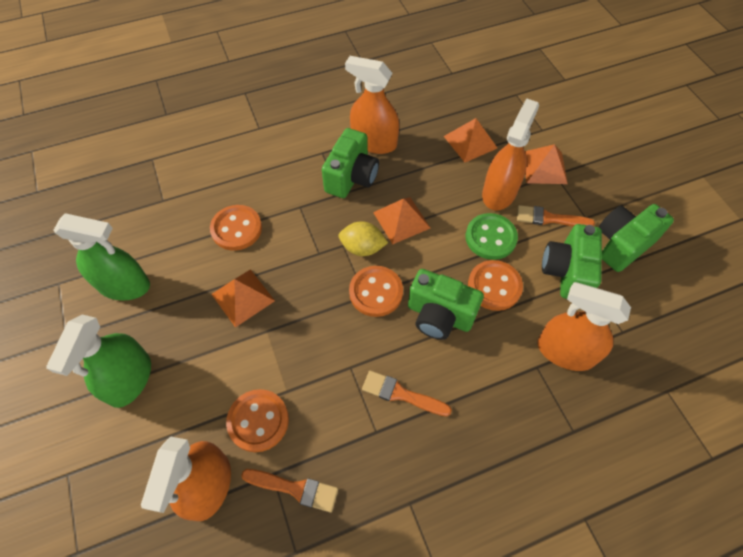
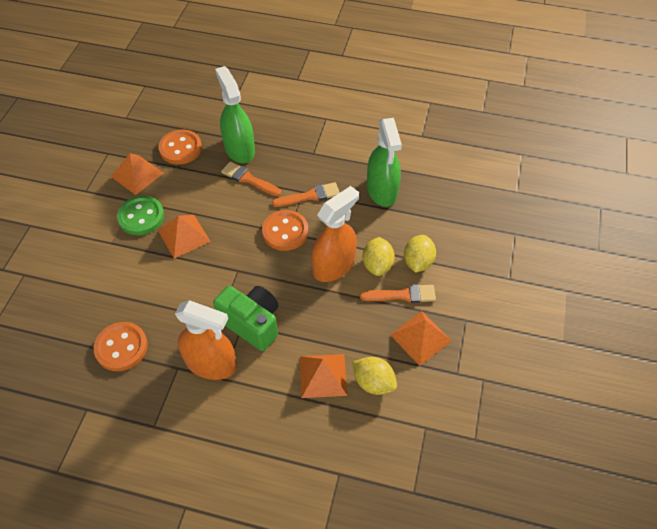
green camera: [322,128,379,198] [408,269,484,340] [542,224,602,299] [599,204,674,272] = 4 -> [213,286,278,351] = 1
orange button: [210,205,262,251] [226,389,289,452] [349,266,403,317] [468,260,523,311] = 4 -> [94,322,148,371] [159,130,202,165] [262,210,308,251] = 3
orange spray bottle: [141,437,231,521] [345,56,399,154] [482,98,539,210] [537,282,631,371] = 4 -> [175,300,237,380] [311,186,359,282] = 2
yellow lemon: [338,221,388,256] = 1 -> [352,357,397,395] [362,237,395,276] [404,235,436,273] = 3

